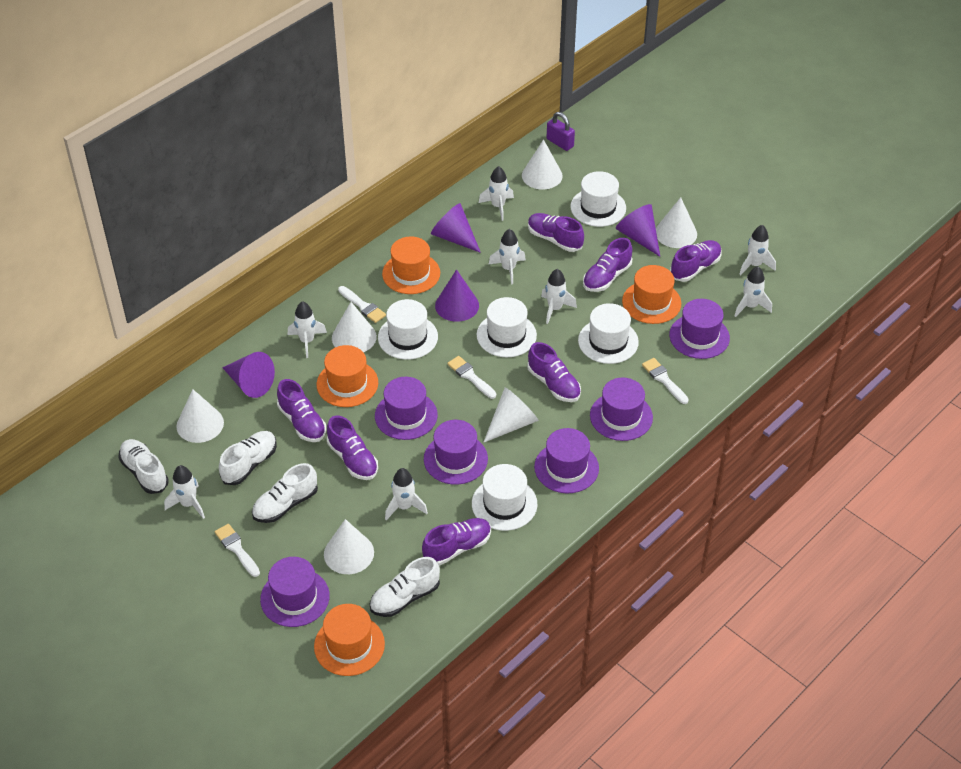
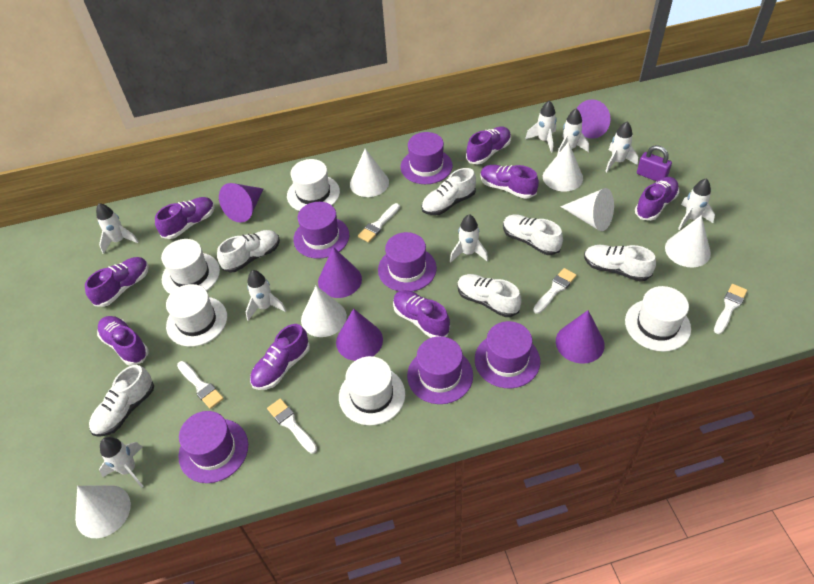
orange hat: [314,604,385,676] [317,345,378,407] [382,236,440,294] [622,265,681,324] = 4 -> none = 0
purple cone: [222,352,275,398] [431,203,481,253] [435,269,479,322] [616,204,660,257] = 4 -> [219,183,263,223] [318,247,362,298] [336,309,383,361] [556,310,605,364] [577,99,611,139] = 5
purple shoe: [277,379,326,442] [327,416,378,480] [422,518,491,566] [527,342,581,402] [528,213,584,252] [583,238,632,292] [670,240,722,282] = 7 -> [85,257,149,307] [97,316,149,366] [155,197,215,239] [250,324,310,390] [393,290,450,338] [466,127,511,165] [480,165,539,199] [635,177,679,221] = 8
white brush: [215,524,260,577] [338,286,386,323] [447,356,496,399] [642,358,689,404] = 4 -> [177,361,224,409] [267,398,317,454] [358,203,400,243] [533,268,577,314] [714,284,747,334] = 5
white shoe: [118,439,169,494] [219,431,277,485] [252,463,318,523] [370,557,440,617] = 4 -> [89,365,154,437] [217,230,280,273] [422,168,476,215] [457,274,522,317] [503,214,563,255] [584,245,656,282] = 6

